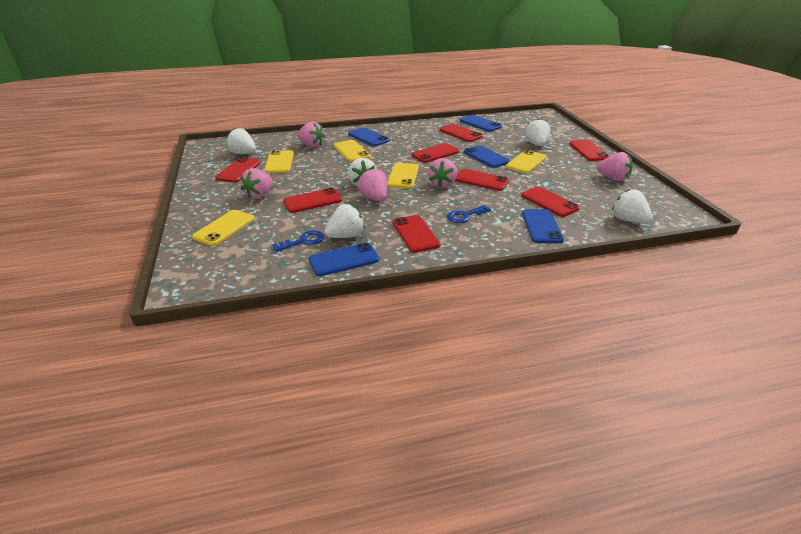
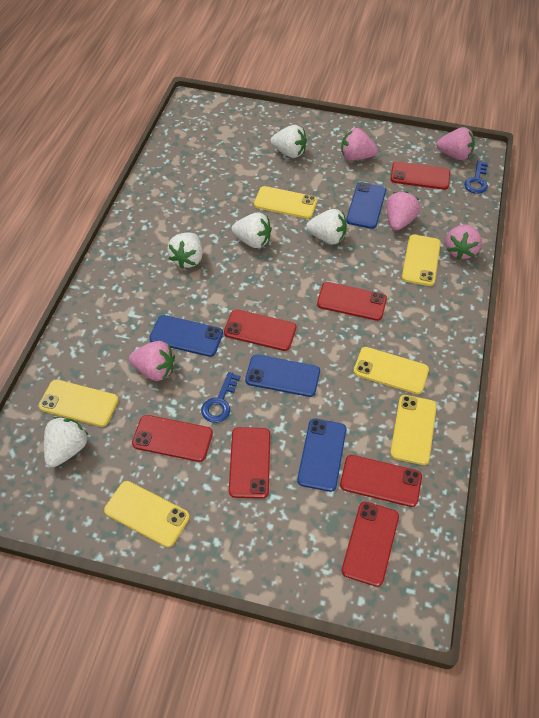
blue phone: [309,243,379,276] [348,127,390,146] [460,115,502,132] [463,145,510,168] [522,209,564,243] = 5 -> [149,315,223,357] [245,355,320,397] [297,419,347,492] [346,182,386,229] = 4
red phone: [215,157,260,183] [283,188,342,213] [392,215,440,253] [411,143,459,163] [439,124,483,142] [455,169,509,191] [521,187,579,217] [569,140,610,161] = 8 -> [132,415,213,462] [224,309,296,351] [229,427,270,499] [317,282,387,321] [340,455,422,507] [342,502,399,587] [390,162,450,190] = 7
yellow phone: [192,210,255,246] [264,150,294,173] [334,140,371,162] [388,163,419,188] [506,150,547,173] = 5 -> [39,379,119,427] [104,481,190,547] [254,186,317,219] [354,347,429,394] [390,395,437,465] [402,235,441,286] = 6

